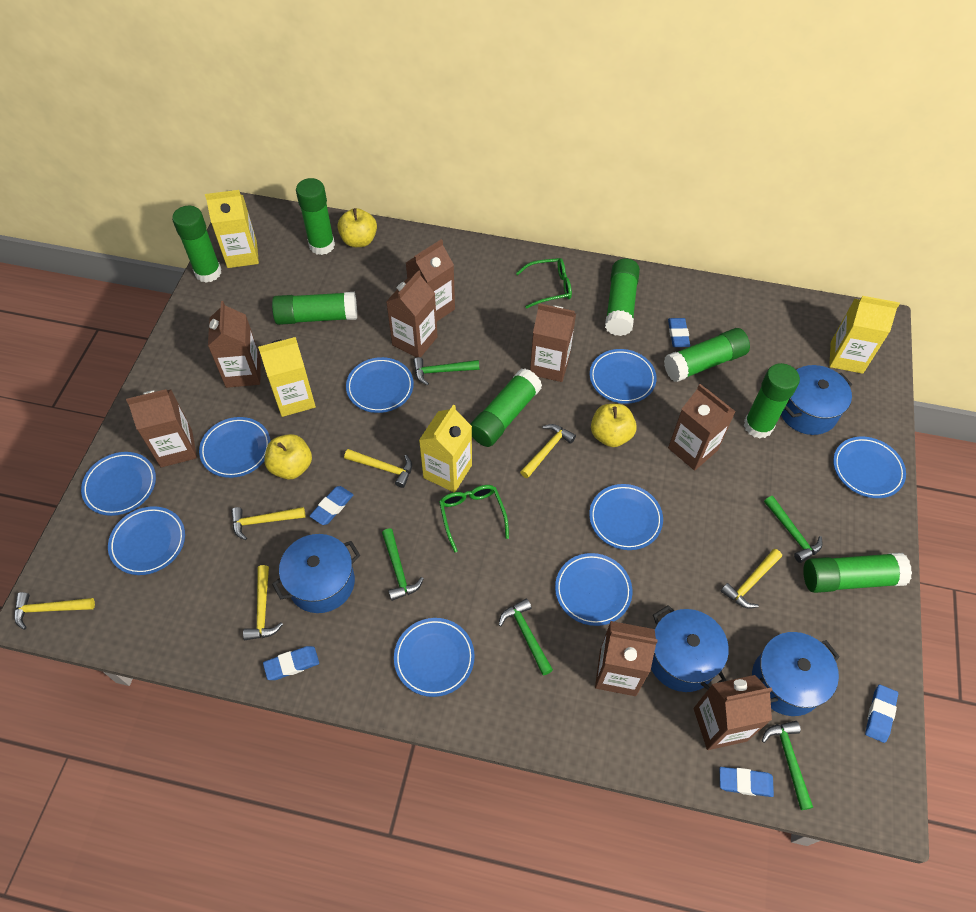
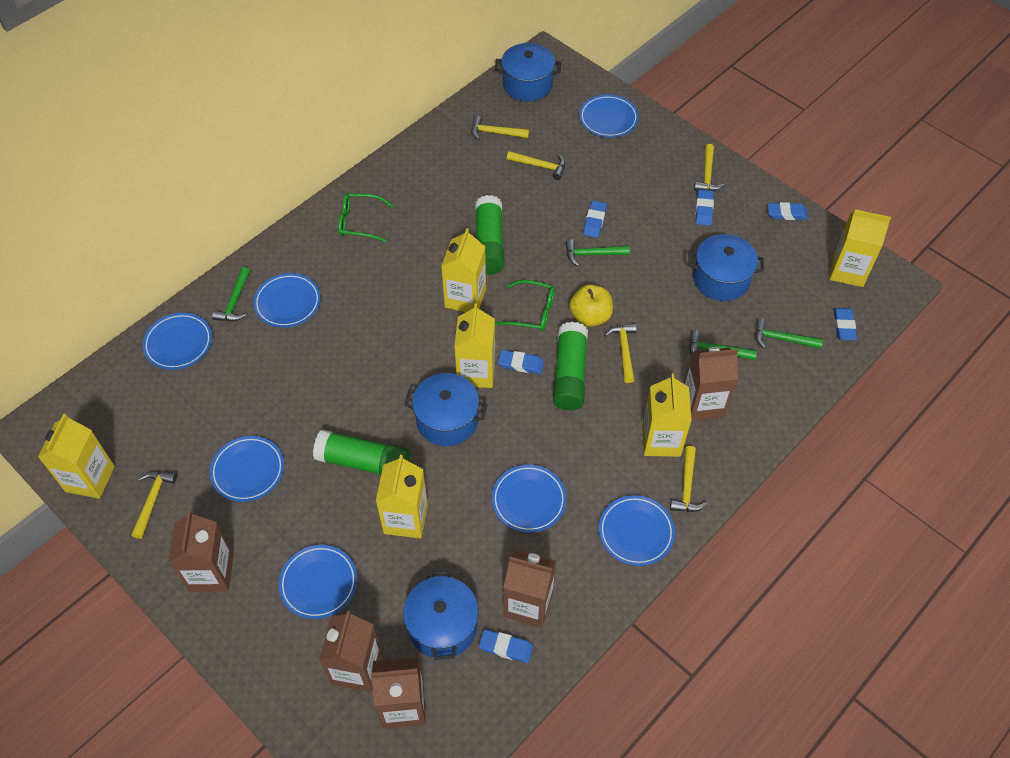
blue eraser: [263,646,319,680] [310,486,354,525] [668,318,690,347] [720,767,774,797] [865,685,898,743] = 5 -> [479,629,533,663] [498,350,544,374] [583,201,607,238] [696,190,714,226] [767,202,808,220] [834,308,857,340] = 6
blue plate: [81,452,156,516] [108,506,185,575] [199,417,271,478] [346,357,414,413] [394,618,475,697] [555,553,632,626] [589,484,663,550] [590,349,657,404] [833,437,906,498] = 9 -> [143,313,212,370] [210,436,284,502] [253,273,321,328] [279,545,357,619] [492,465,566,533] [579,94,639,138] [599,495,675,566] = 7
brown carton: [126,389,197,467] [208,301,261,388] [386,270,438,358] [406,239,455,321] [530,303,576,382] [595,621,658,696] [668,384,736,471] [694,675,772,750] = 8 -> [168,511,234,592] [319,611,381,692] [371,657,426,729] [503,549,556,628] [684,347,738,421] = 5
green glue stick: [172,206,221,283] [272,292,357,325] [296,178,335,255] [470,369,542,447] [605,258,640,336] [664,328,750,382] [744,363,800,439] [803,553,912,593] = 8 -> [313,429,410,475] [475,195,505,274] [553,322,588,410] = 3
green hammer: [382,528,424,601] [413,357,479,385] [499,599,553,676] [762,721,813,810] [764,496,822,563] = 5 -> [212,267,250,321] [565,239,630,267] [689,330,757,360] [755,318,823,349] = 4
yellow apple: [265,434,312,480] [337,208,377,247] [591,404,637,447] = 3 -> [569,284,613,327] = 1
yellow carton: [205,190,259,268] [258,337,316,417] [419,405,472,492] [829,296,900,374] = 4 -> [38,413,115,499] [376,455,428,538] [441,228,486,312] [454,304,495,388] [642,373,692,457] [830,209,891,287] = 6

